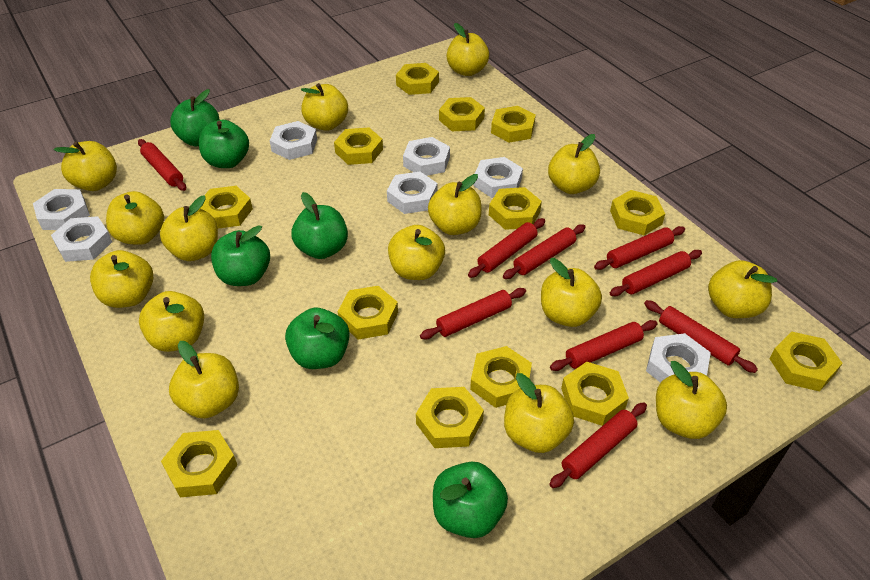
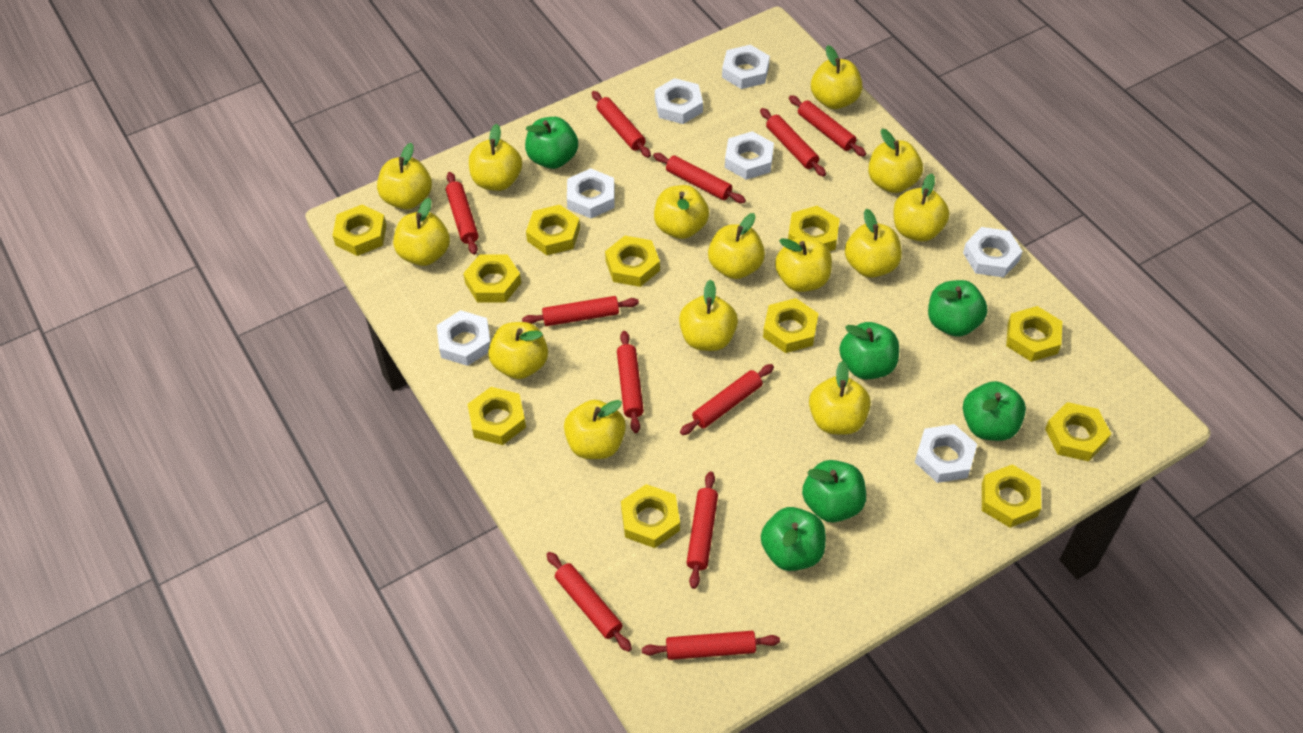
red rolling pin: [138,139,186,191] [420,288,526,339] [468,218,545,278] [503,224,585,279] [549,402,647,488] [550,320,657,371] [594,226,685,270] [610,250,702,296] [644,300,758,373] = 9 -> [446,172,478,255] [522,296,639,326] [546,552,632,652] [592,91,651,158] [617,331,644,433] [642,631,780,660] [653,153,746,203] [680,364,774,435] [686,471,718,589] [760,108,826,177] [789,95,866,157] = 11
yellow apple: [54,141,117,191] [90,250,153,308] [106,191,164,245] [139,291,204,352] [160,195,218,261] [169,341,239,418] [301,83,348,131] [388,225,445,280] [428,174,482,235] [447,23,489,76] [504,373,574,453] [541,258,602,327] [548,134,600,194] [656,361,727,439] [708,260,777,318] = 15 -> [377,143,432,209] [393,198,450,266] [469,124,522,191] [488,322,548,379] [564,400,626,459] [654,185,709,239] [679,280,738,351] [708,213,765,279] [775,237,832,292] [809,361,871,435] [811,45,863,109] [845,209,902,278] [868,129,923,193] [893,174,949,241] = 14
yellow nut: [161,430,237,497] [200,186,253,229] [334,127,383,165] [338,286,398,339] [396,63,439,95] [416,387,484,448] [439,97,485,131] [470,346,532,408] [489,187,542,230] [491,106,536,143] [561,362,629,426] [610,190,665,235] [769,331,843,392] = 13 -> [332,204,386,256] [463,254,521,302] [467,387,526,445] [526,205,580,255] [605,236,660,287] [621,484,680,548] [763,298,819,353] [788,206,840,251] [982,464,1041,528] [1006,306,1062,362] [1045,402,1111,461] = 11

